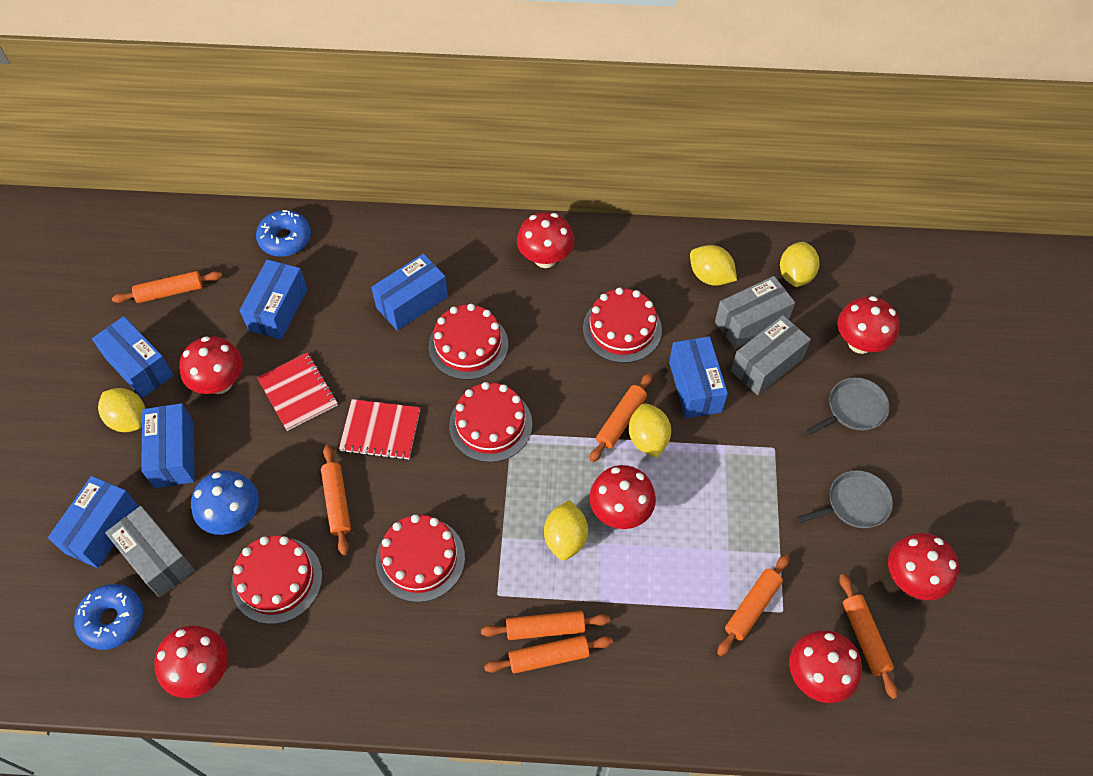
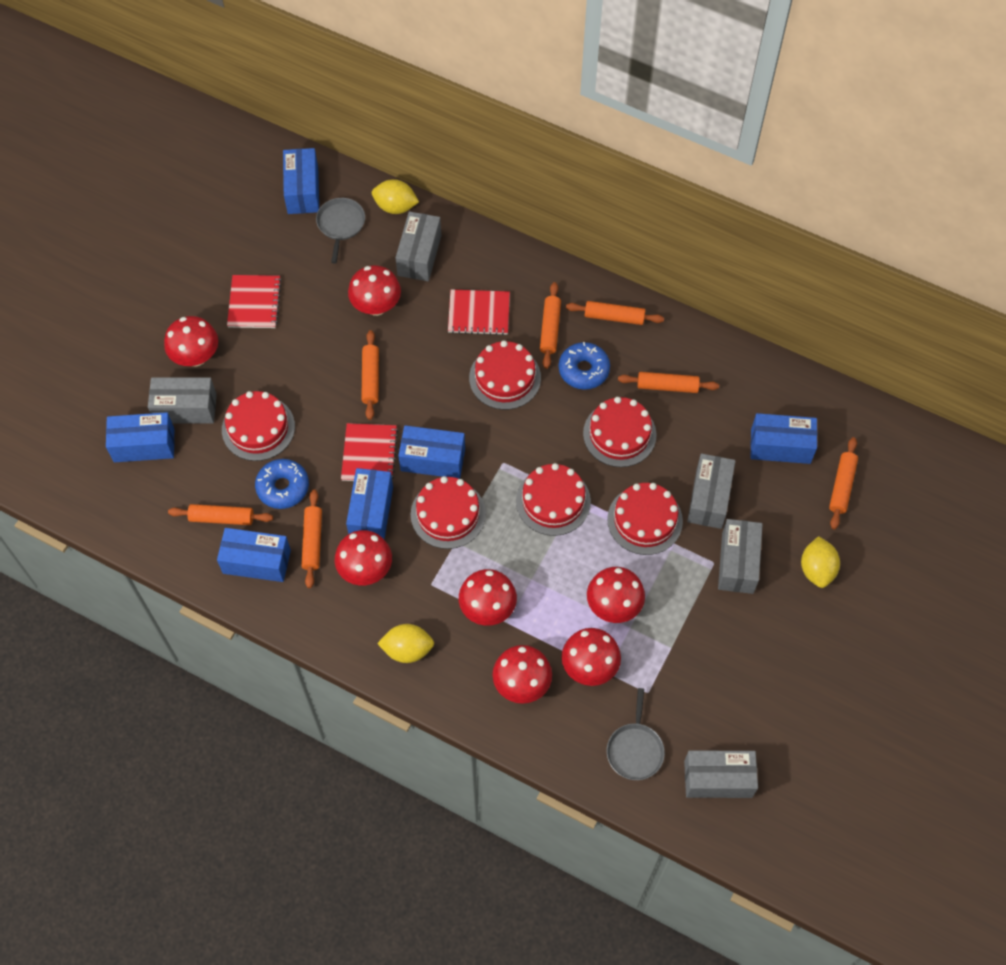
blue mushroom: [191,471,259,535] = 1 -> none = 0
grey box: [105,506,194,598] [715,276,795,349] [731,315,811,395] = 3 -> [148,377,217,423] [395,212,441,281] [684,751,758,798] [687,453,735,529] [718,519,763,594] = 5
red cake: [231,536,322,624] [376,514,465,602] [429,304,508,380] [449,382,532,462] [583,288,662,363] = 5 -> [222,391,295,461] [411,476,486,549] [469,340,541,410] [516,463,591,536] [583,397,656,467] [607,483,683,555] = 6
red notebook: [257,353,338,431] [339,399,420,460] = 2 -> [227,275,282,328] [341,423,398,481] [448,289,510,335] = 3
yellow lemon: [98,388,145,432] [544,500,588,560] [629,403,671,458] [690,245,737,286] [780,242,820,287] = 5 -> [372,179,419,214] [377,624,434,663] [801,536,840,588] = 3

